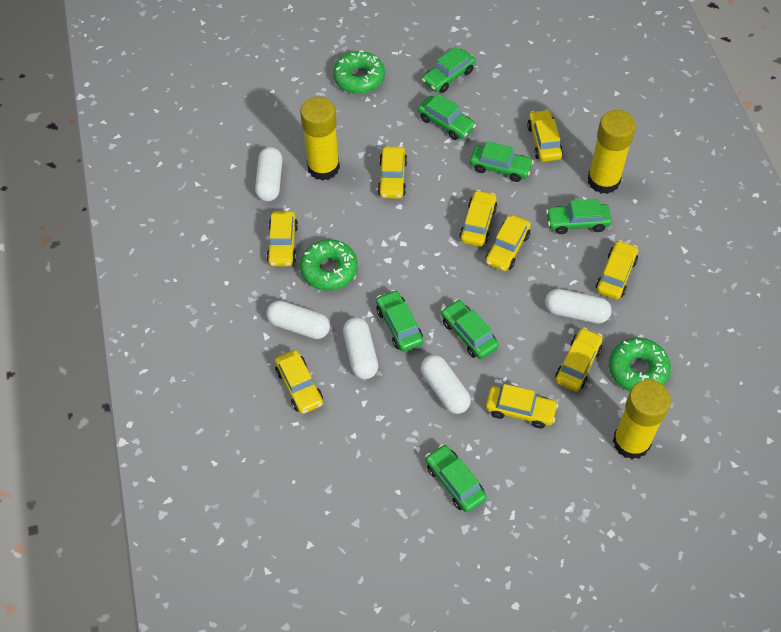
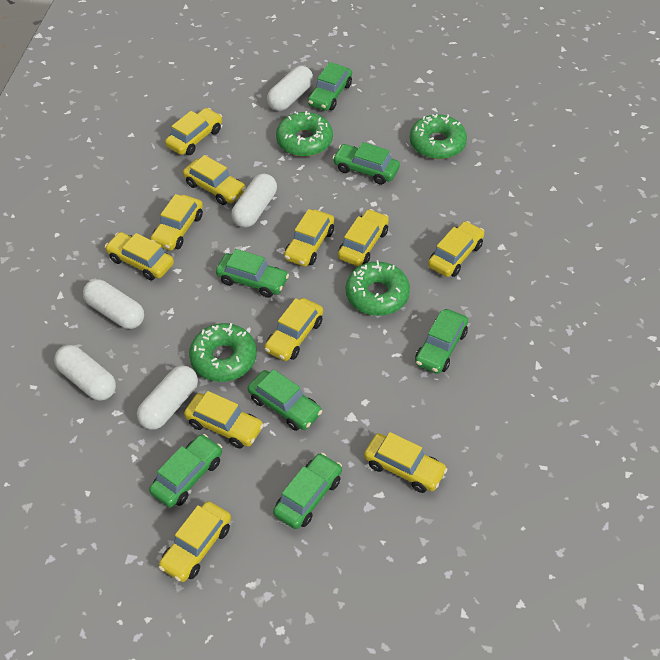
green donut: [300,239,358,291] [333,50,385,94] [609,338,671,391] = 3 -> [189,323,257,382] [276,111,333,157] [346,260,410,316] [410,114,467,159] = 4
yellow car: [266,211,298,266] [275,350,323,414] [378,146,407,199] [460,190,497,247] [486,215,531,271] [486,384,558,428] [527,109,563,162] [555,327,603,391] [596,240,638,299] = 9 -> [105,232,174,280] [150,194,203,251] [158,501,231,582] [165,108,222,155] [183,155,246,205] [184,391,264,449] [264,298,323,361] [284,209,334,267] [338,209,389,266] [364,432,448,493] [428,221,485,277] = 11
yellow glue stick: [300,97,340,181] [588,110,636,194] [613,380,671,459] = 3 -> none = 0

